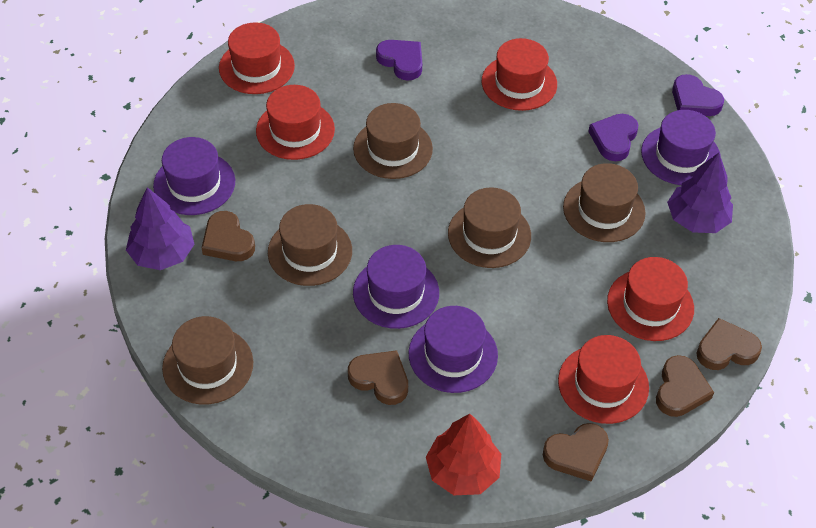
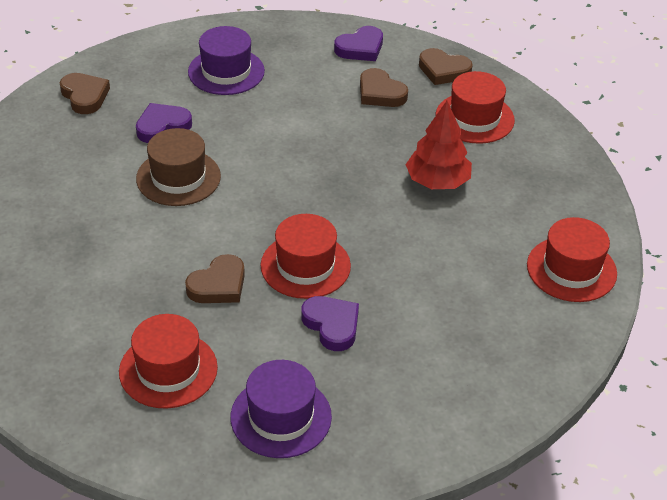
brown hat: [162,316,253,405] [268,204,352,286] [353,103,433,179] [448,187,531,268] [563,163,646,242] = 5 -> [136,128,221,206] = 1
brown heart: [202,211,255,261] [348,350,408,405] [543,423,609,482] [656,355,714,417] [697,318,762,370] = 5 -> [60,73,110,114] [185,254,245,303] [360,68,408,107] [419,48,473,85] = 4
purple hat: [153,137,235,215] [353,245,439,329] [409,306,498,393] [641,110,721,185] = 4 -> [188,26,265,95] [230,360,332,458] = 2
purple tree: [126,187,194,270] [667,153,733,233] = 2 -> none = 0
red hat: [219,22,295,94] [256,85,335,160] [482,38,557,111] [558,335,649,424] [607,257,694,341] = 5 -> [119,314,218,409] [261,214,351,299] [435,71,515,144] [527,217,617,302] = 4

